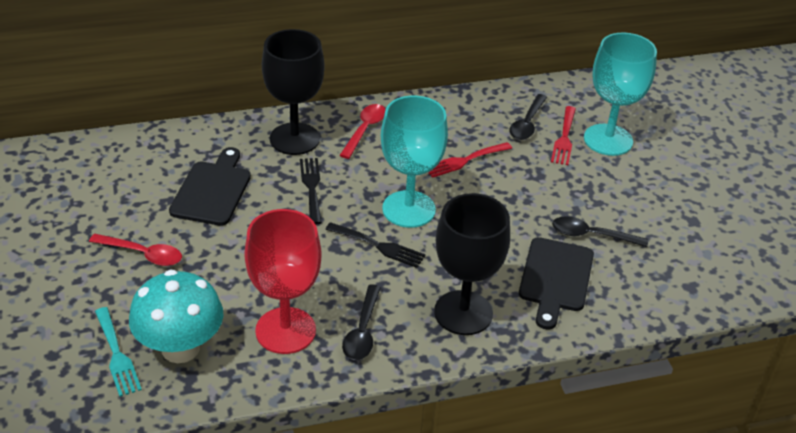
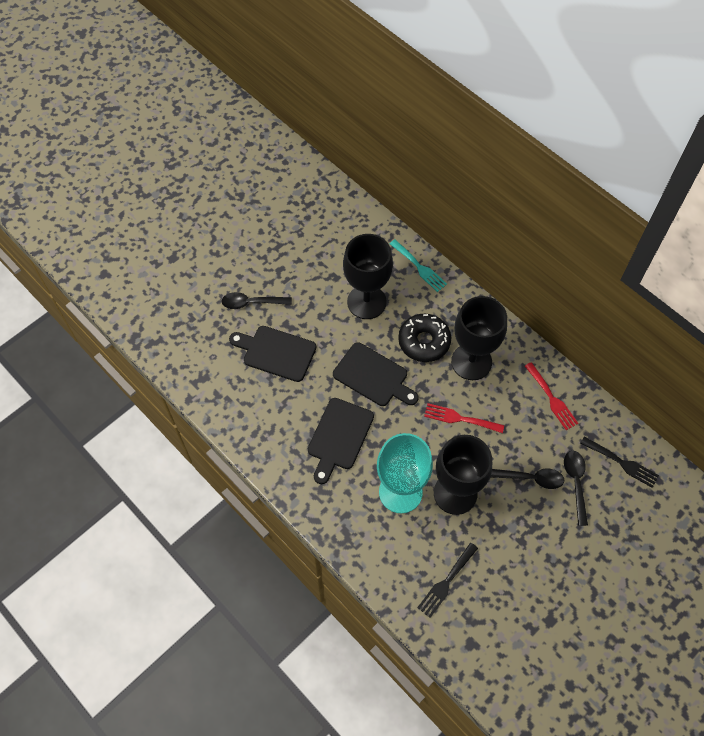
black cutting board: [169,147,251,226] [519,237,594,330] = 2 -> [229,326,316,382] [308,398,374,484] [333,342,419,406] = 3
black donut: none = 0 -> [398,314,451,362] = 1
black goblet: [262,29,325,155] [434,193,510,335] = 2 -> [343,234,393,319] [434,435,492,515] [451,296,507,380] = 3
red goblet: [244,209,321,354] = 1 -> none = 0
red spoon: [89,233,182,266] [340,104,386,159] = 2 -> none = 0
turquoise goblet: [381,96,448,228] [584,32,657,156] = 2 -> [377,433,433,513] = 1
turquoise mushroom: [129,270,224,363] = 1 -> none = 0

